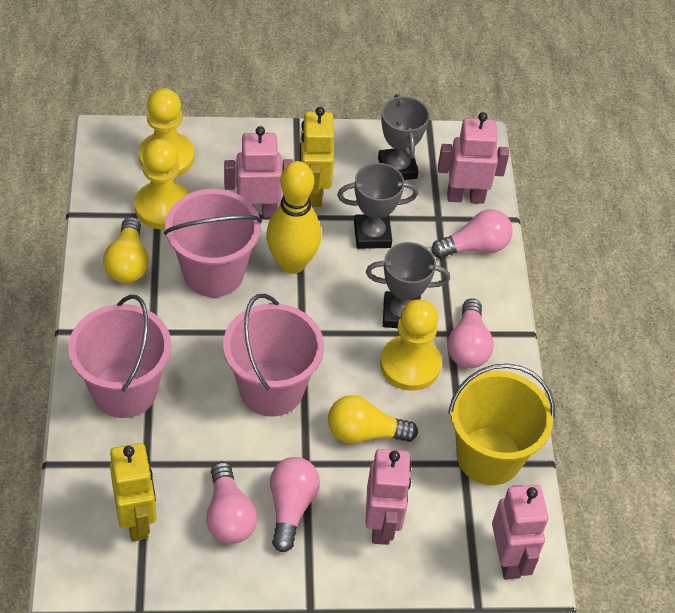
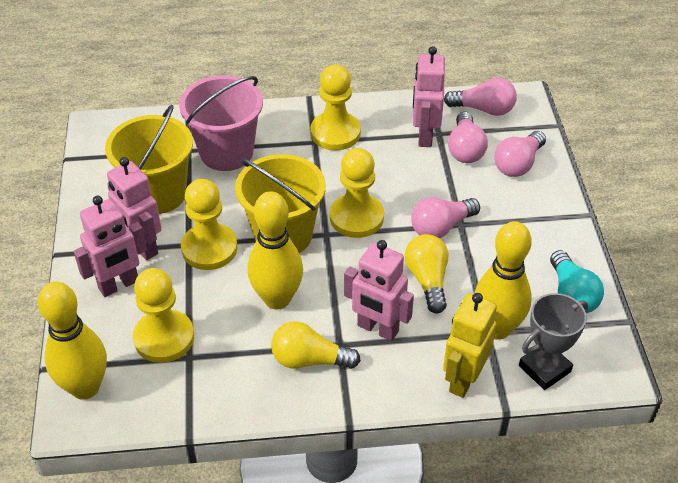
grey trophy: [337,163,418,249] [366,242,450,328] [378,94,429,180] = 3 -> [519,293,588,390] = 1
pink bucket: [68,295,171,418] [164,189,262,297] [223,294,324,416] = 3 -> [179,75,263,171] = 1
turquoise light bulb: none = 0 -> [550,250,604,313] = 1
yellow bowling pin: [266,161,321,274] = 1 -> [38,281,107,400] [247,191,303,310] [474,221,532,340] = 3
yellow bucket: [448,363,555,485] = 1 -> [105,105,193,214] [235,154,326,253] = 2
yellow pawn: [134,139,190,230] [139,88,194,177] [380,299,442,391] = 3 -> [133,268,194,363] [181,179,237,270] [310,64,361,151] [330,148,384,238] = 4
yellow robot: [110,443,157,542] [299,107,334,207] = 2 -> [443,293,497,398] = 1

